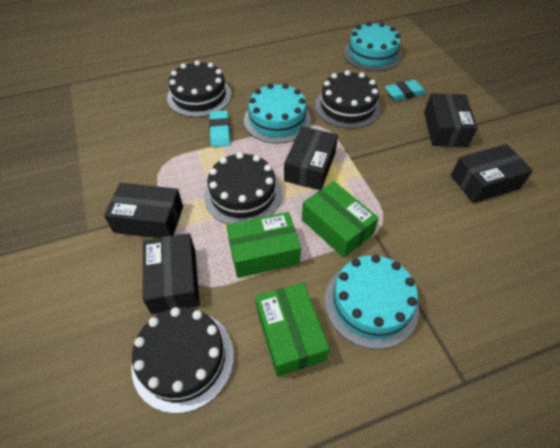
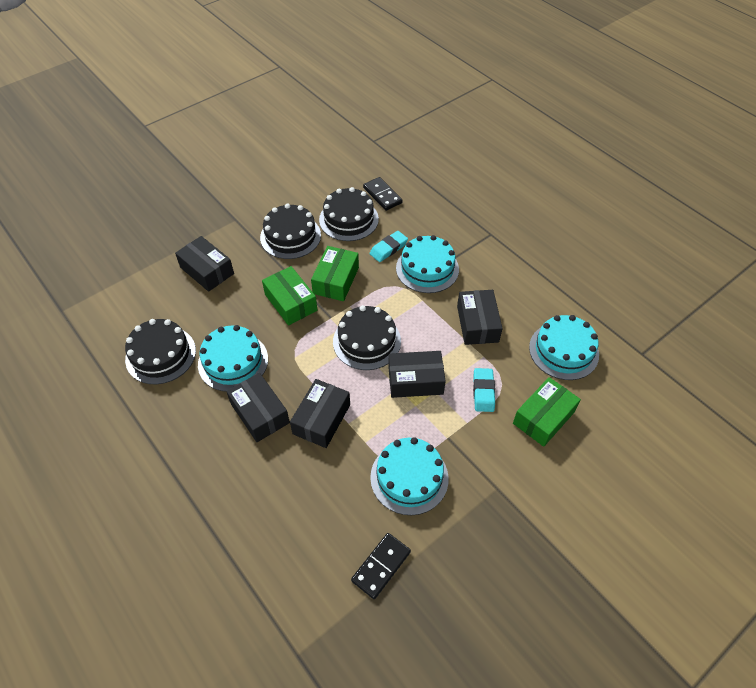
black domino: none = 0 -> [351,533,411,599] [363,177,402,211] = 2
turquoise cake: [244,83,311,144] [325,255,419,349] [343,22,402,71] = 3 -> [198,325,268,391] [370,437,449,515] [396,235,459,293] [529,315,599,380] = 4

